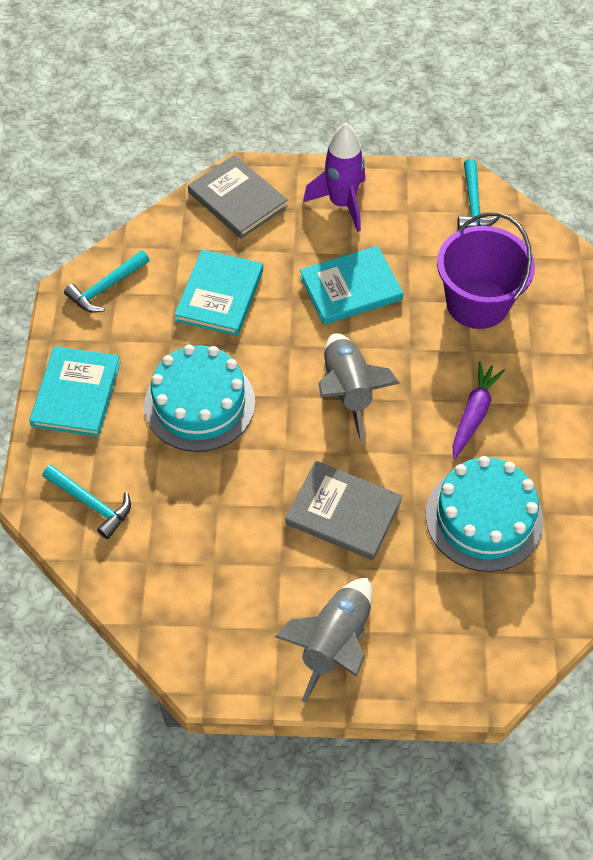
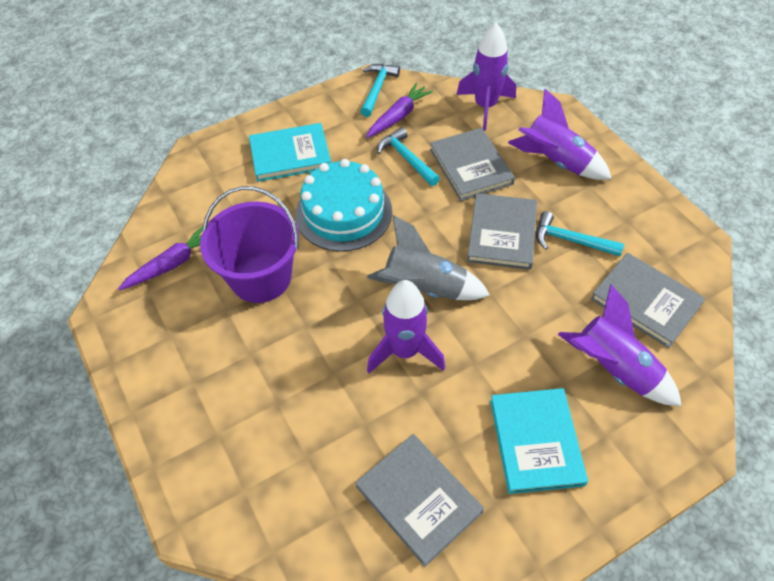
grey book: [188,155,288,239] [285,461,402,560] = 2 -> [355,434,484,567] [430,128,515,201] [467,193,537,270] [591,253,706,348] = 4
grey rocket: [275,578,372,703] [318,333,400,441] = 2 -> [367,215,490,300] = 1
purple carrot: [453,361,505,459] = 1 -> [118,227,203,290] [366,83,433,138] = 2
purple rocket: [303,123,365,232] = 1 -> [367,280,445,373] [456,23,516,131] [508,89,612,180] [558,284,682,406] = 4
turquoise book: [29,346,121,437] [174,249,263,336] [300,246,403,325] = 3 -> [249,123,331,182] [490,388,588,494] = 2
turquoise cake: [144,344,255,452] [426,456,543,572] = 2 -> [295,159,392,251] = 1

